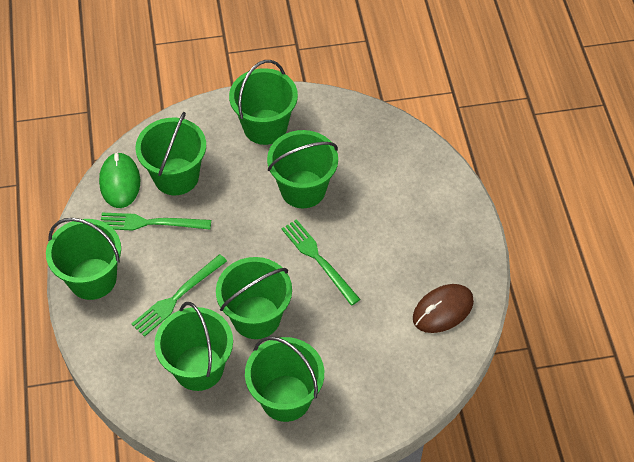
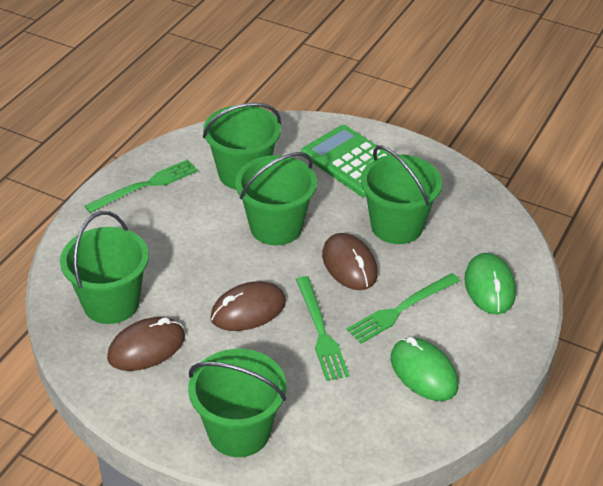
brown mouse: [413,284,474,333] = 1 -> [107,317,185,371] [210,281,286,331] [322,233,378,290] = 3
green bucket: [46,218,121,300] [135,112,206,195] [154,302,233,391] [216,257,292,339] [229,60,298,145] [245,336,324,422] [267,130,338,208] = 7 -> [60,211,149,324] [188,349,286,457] [203,103,281,190] [235,152,317,245] [361,145,442,244] = 5
green calculator: none = 0 -> [302,125,391,197] = 1
green mouse: [99,152,140,208] = 1 -> [391,337,458,401] [464,253,516,314] = 2

